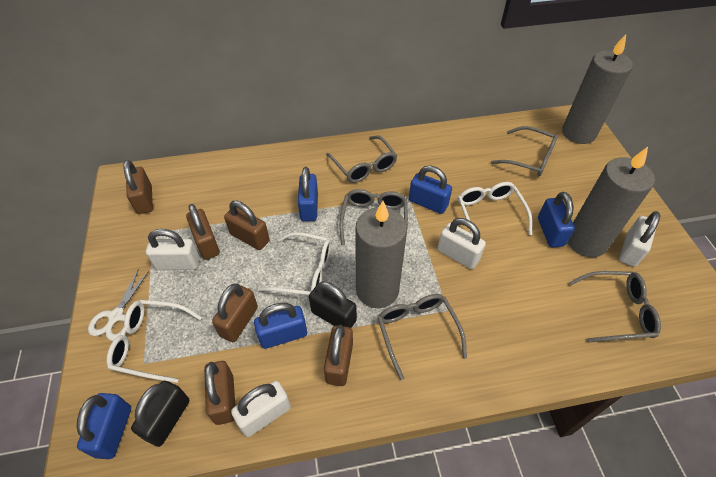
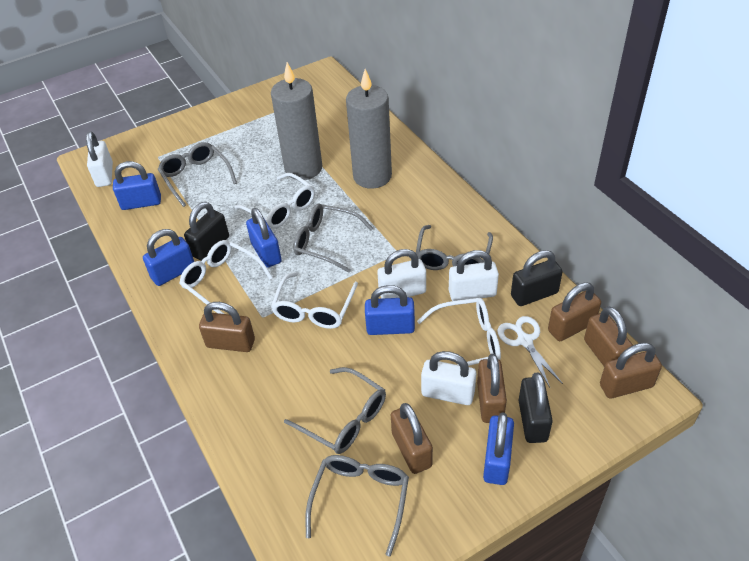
black padlock: [131,381,189,447] [309,281,357,328] = 2 -> [184,202,229,261] [511,250,563,306] [518,373,553,443] = 3
grey candle: [355,201,407,308] [562,34,633,144] [568,147,655,257] = 3 -> [271,62,322,180] [346,69,392,189] = 2
white glasses: [106,300,202,383] [258,232,331,295] [458,182,532,235] = 3 -> [179,240,273,314] [235,173,315,229] [271,272,358,329] [417,298,501,366] = 4

